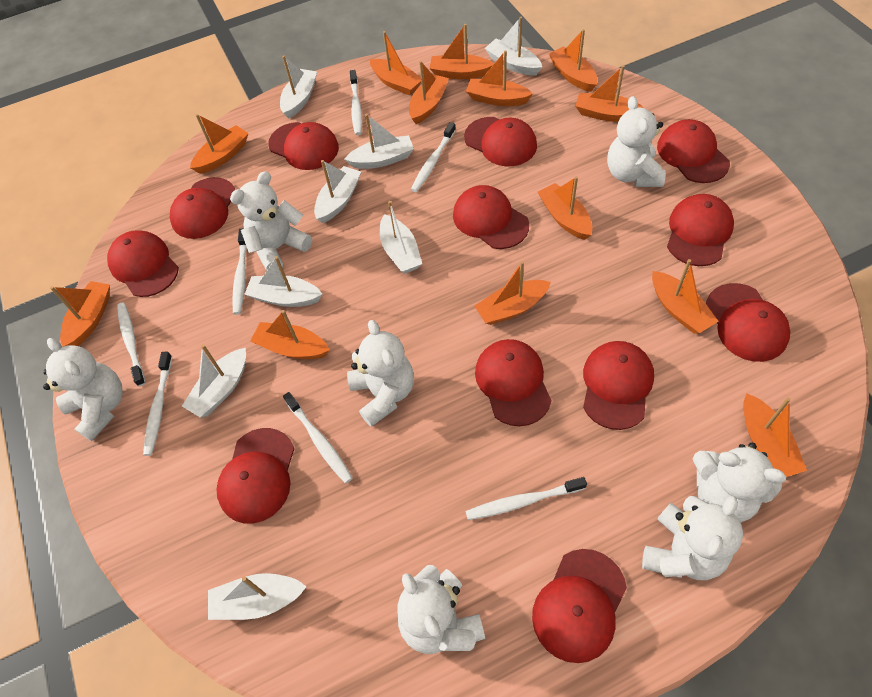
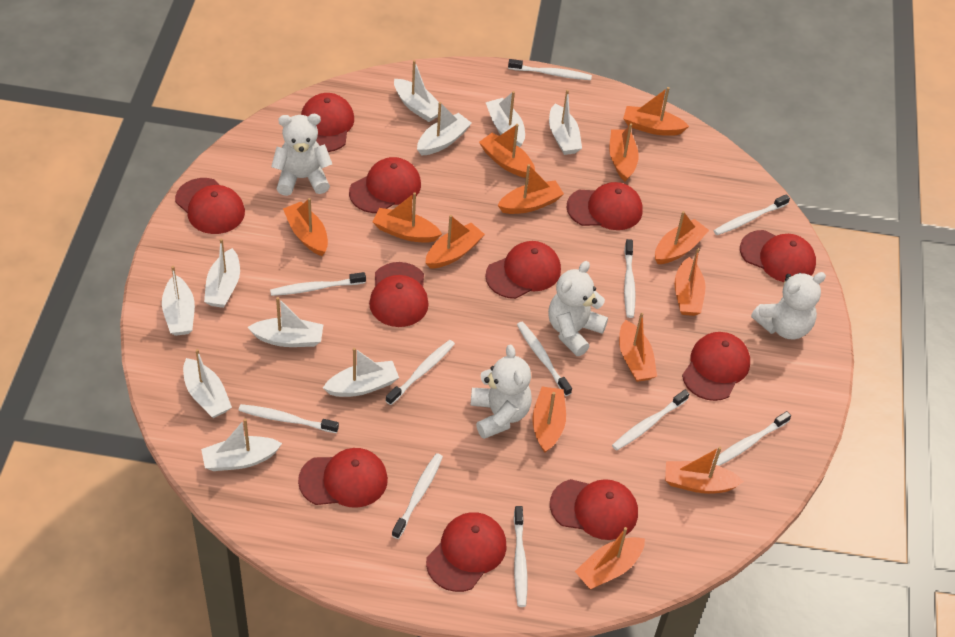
red cap: [107,230,179,297] [170,177,235,239] [216,428,295,524] [268,122,339,170] [453,185,529,249] [464,117,537,167] [475,339,552,426] [532,549,627,663] [583,341,654,430] [657,119,730,183] [667,194,734,266] [706,283,790,362] = 12 -> [175,178,245,234] [298,448,388,508] [301,93,354,152] [349,157,421,213] [369,262,429,327] [426,512,507,592] [485,241,561,299] [550,479,638,540] [567,182,643,230] [682,332,750,401] [740,230,816,282] = 11
white boat: [182,344,246,418] [208,573,307,620] [245,256,322,307] [280,56,317,119] [314,160,361,223] [344,114,414,169] [380,201,422,274] [485,17,542,75] = 8 -> [162,266,195,336] [183,349,232,418] [201,418,282,471] [204,238,240,308] [247,297,323,347] [323,348,399,397] [394,60,439,122] [417,102,472,156] [486,91,525,147] [549,90,582,155] = 10
white teddy bear: [43,338,123,441] [230,171,312,271] [347,320,414,427] [397,565,485,654] [607,96,666,187] [642,496,743,580] [693,443,786,523] = 7 -> [271,114,332,196] [471,345,532,439] [548,261,608,356] [751,272,826,339] = 4
white toothbrush: [117,303,145,386] [143,352,172,456] [232,228,247,315] [283,392,353,483] [350,70,362,135] [411,122,456,192] [466,477,587,520] = 7 -> [238,404,339,433] [270,272,366,296] [386,340,455,405] [392,453,443,539] [508,59,592,80] [514,506,527,607] [517,322,572,396] [612,390,689,451] [624,239,636,318] [712,411,791,466] [713,194,790,235] = 11

